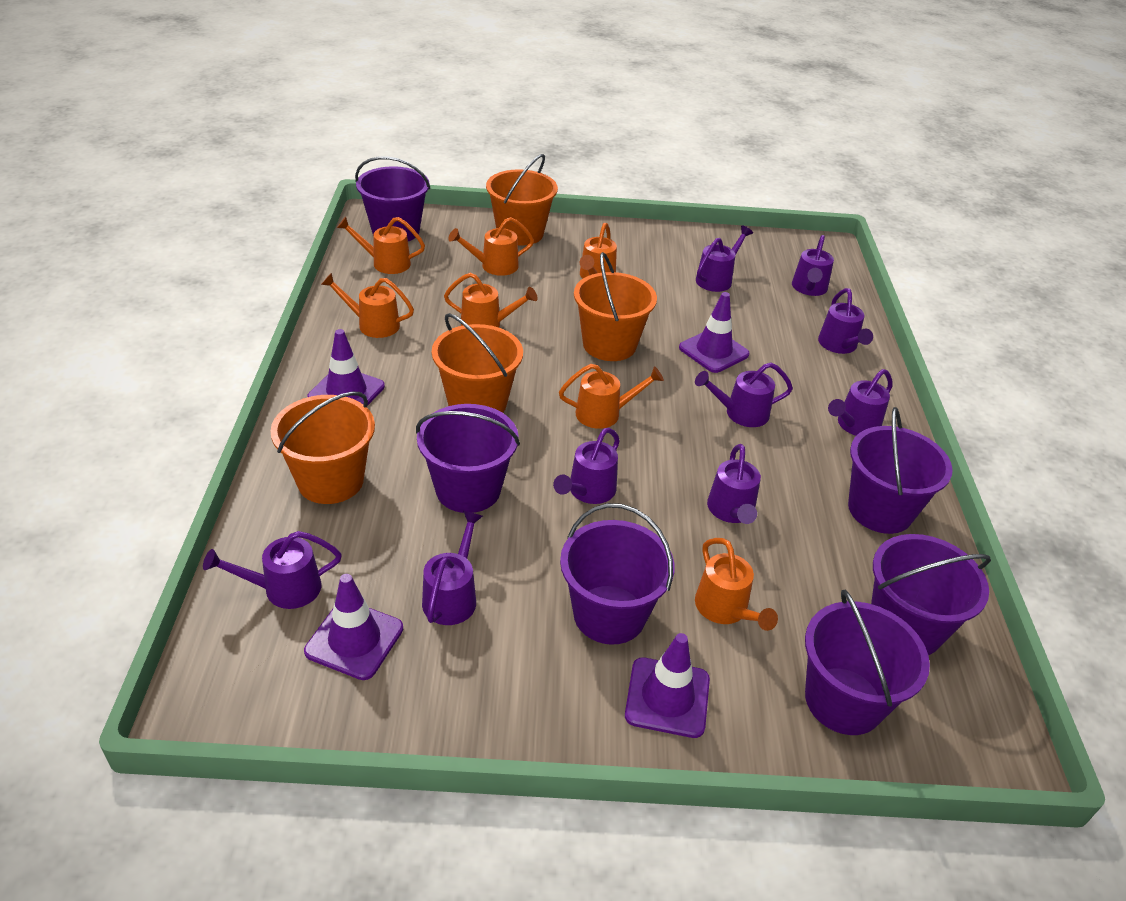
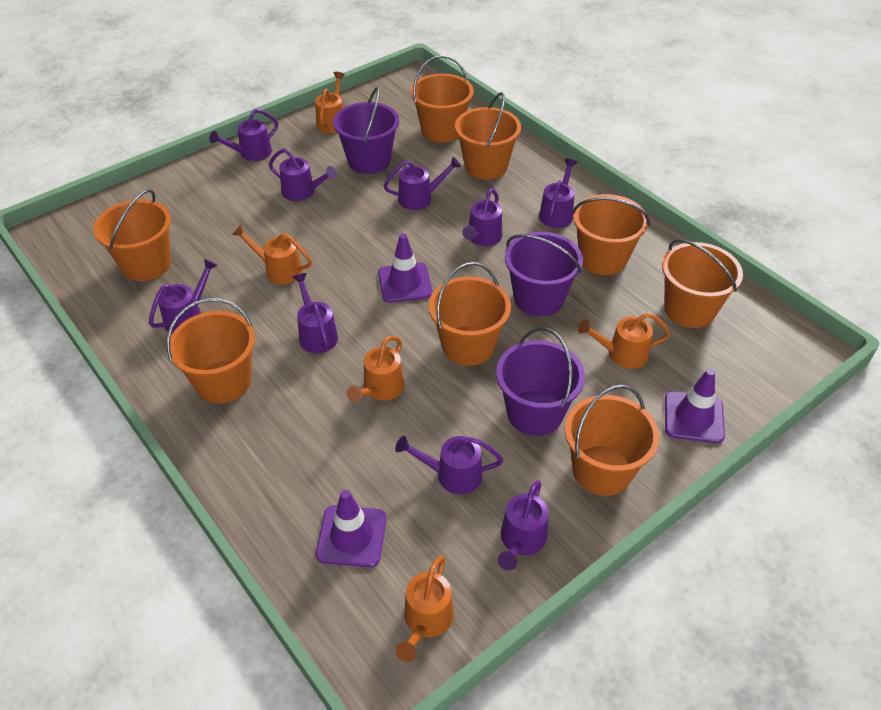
orange bucket: [270,392,375,504] [432,313,523,413] [486,154,558,245] [574,252,657,361] = 4 -> [93,189,171,281] [167,298,255,404] [411,55,474,143] [429,262,511,366] [455,92,521,180] [565,384,659,496] [572,194,650,275] [662,239,743,328] = 8
orange watering can: [321,273,414,338] [337,217,425,274] [444,273,538,328] [448,217,534,276] [559,364,664,429] [580,223,617,279] [695,538,778,631] = 7 -> [232,225,312,284] [315,72,345,133] [347,336,404,402] [396,556,454,662] [577,313,670,369] = 5
purple bucket: [355,156,430,241] [416,404,520,513] [560,503,675,645] [805,590,930,735] [848,407,953,534] [871,534,991,655] = 6 -> [333,87,399,174] [496,327,585,436] [505,232,583,316] = 3
purple traffic cone: [304,574,403,680] [307,329,385,406] [625,633,710,738] [679,292,749,373] = 4 -> [316,490,387,568] [378,234,433,303] [665,369,725,443] = 3

